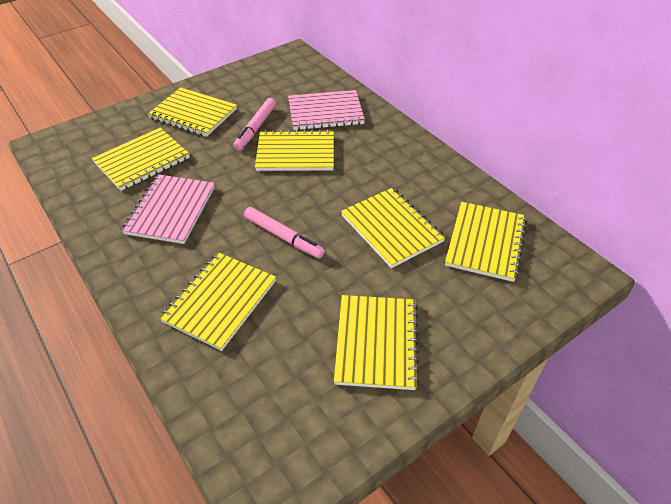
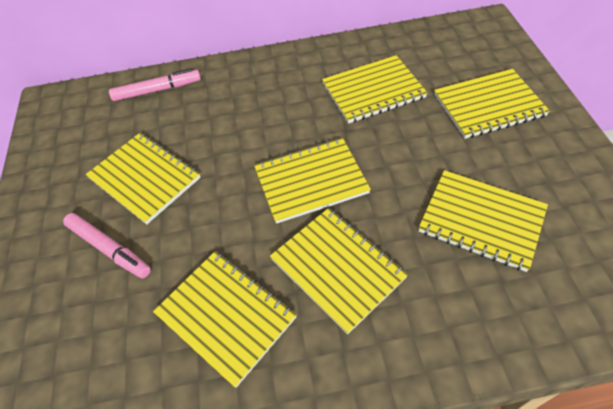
pink notebook: [122,174,215,244] [288,90,365,130] = 2 -> none = 0

